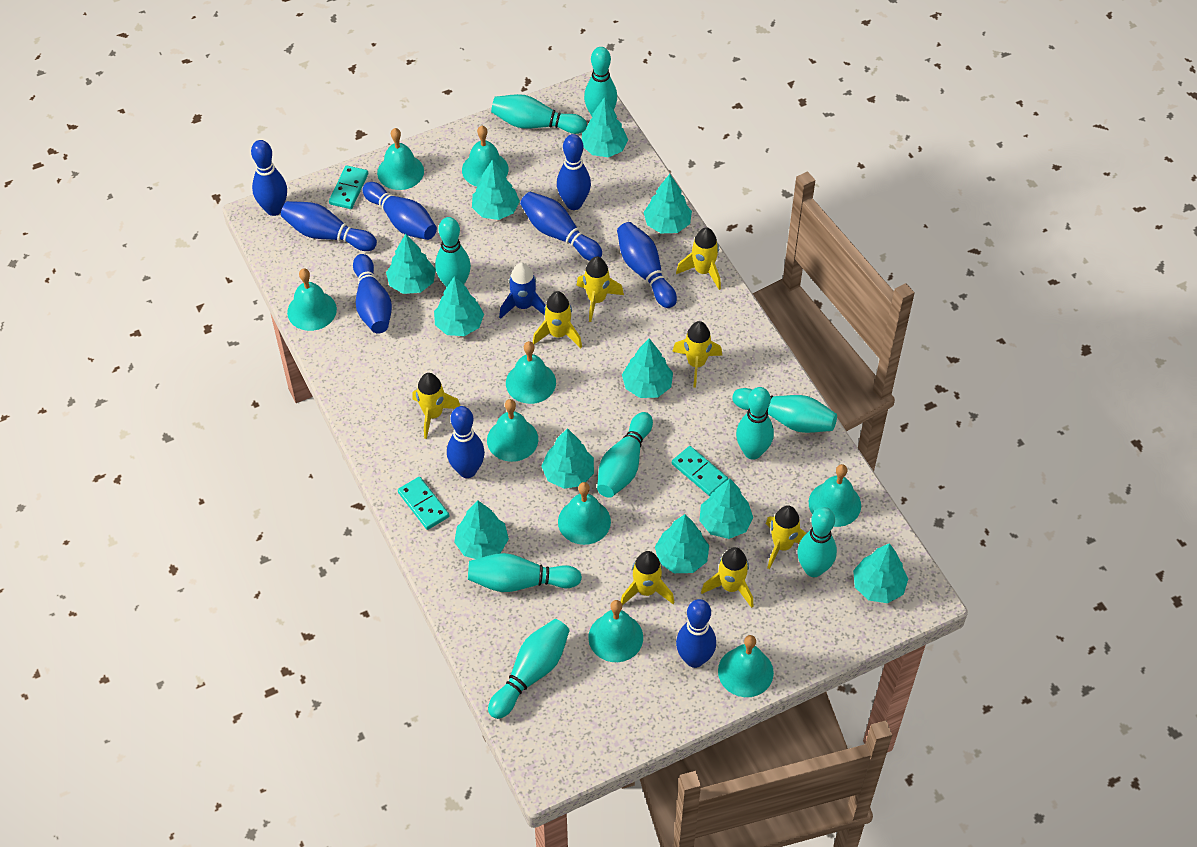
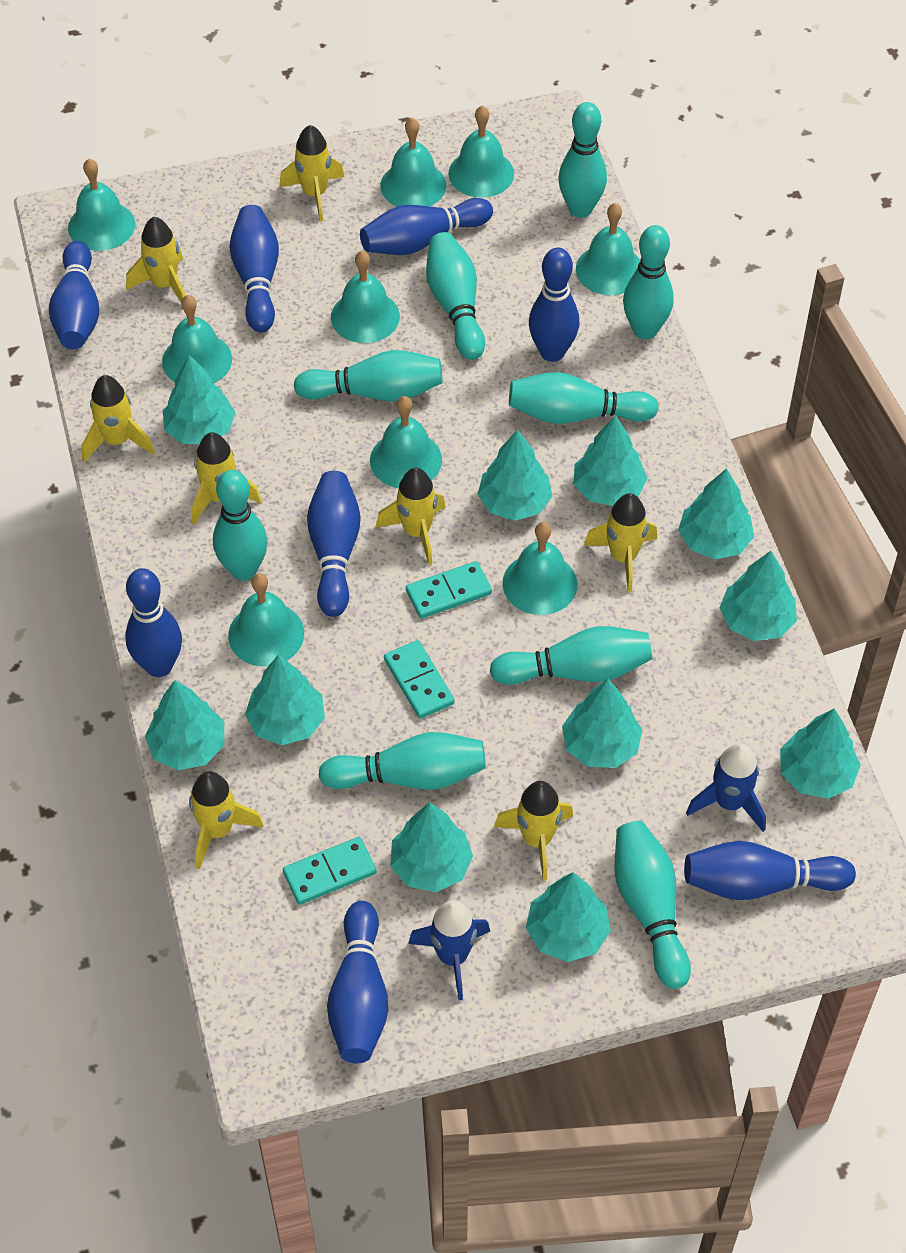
blue bowling pin: [251,140,287,216] [281,201,377,251] [353,254,392,334] [362,182,437,240] [447,406,485,478] [520,192,602,261] [557,134,591,210] [617,222,677,308] [676,599,716,668] = 9 -> [49,241,99,349] [125,568,182,677] [230,205,279,332] [307,471,361,617] [327,901,388,1063] [360,198,493,255] [529,248,579,362] [684,841,856,900] = 8
blue rocket: [499,263,545,319] = 1 -> [408,900,490,1001] [686,743,766,832] = 2

